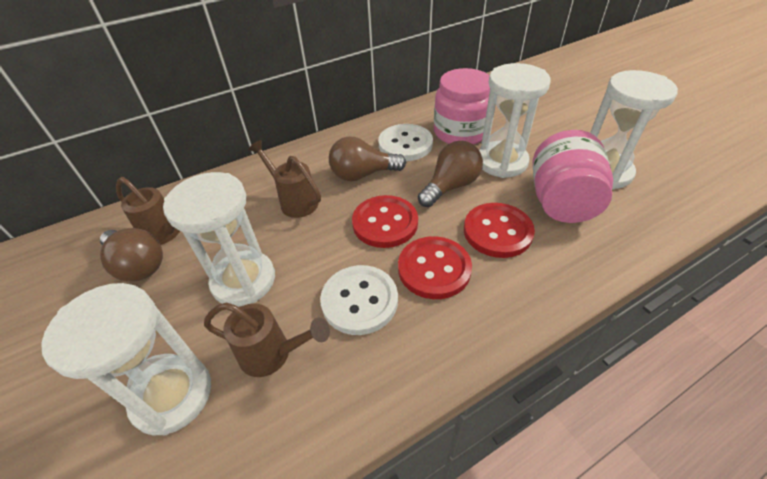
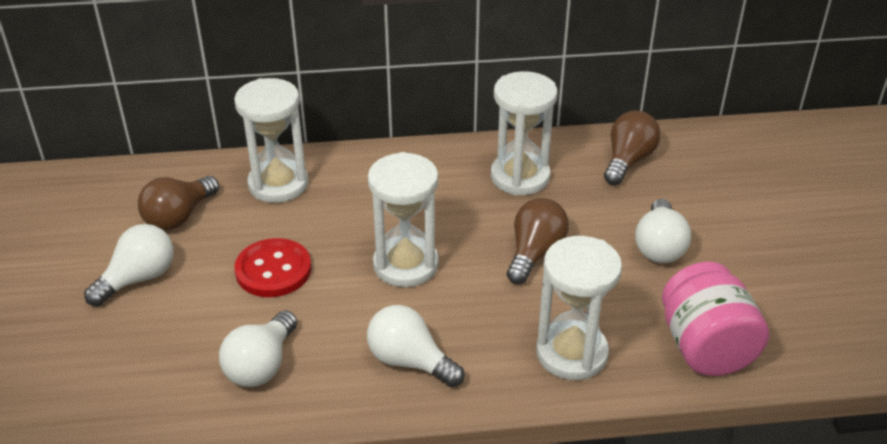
brown watering can: [116,177,180,245] [204,302,330,377] [248,140,321,218] = 3 -> none = 0
pink jar: [434,68,490,145] [533,130,613,223] = 2 -> [662,262,769,376] = 1
red button: [352,195,418,248] [398,236,472,299] [464,203,535,258] = 3 -> [234,238,312,297] = 1
white button: [320,265,398,335] [378,124,433,161] = 2 -> none = 0
white light bulb: none = 0 -> [84,224,174,306] [219,310,297,387] [367,305,465,387] [635,199,691,263] = 4

